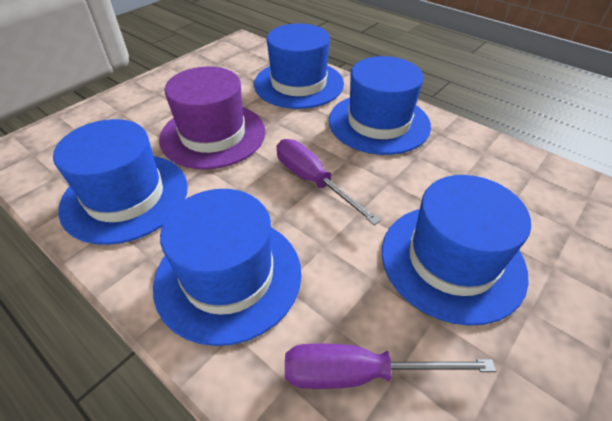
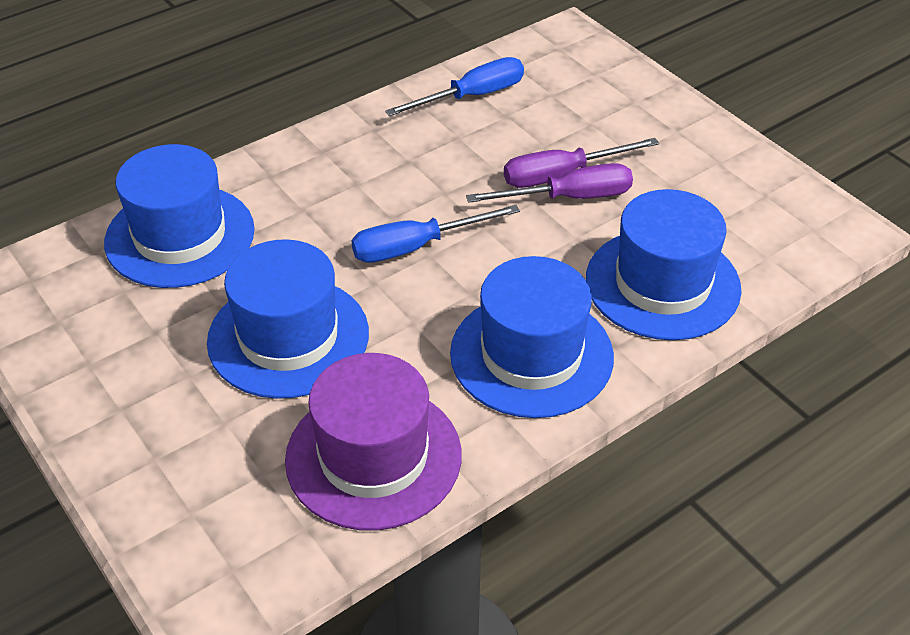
blue hat: [53,119,188,245] [153,189,301,346] [254,23,344,109] [329,56,431,155] [382,175,531,326] = 5 -> [104,144,255,288] [207,239,369,399] [450,256,614,418] [586,189,742,340] = 4
blue screwdriver: none = 0 -> [351,205,520,263] [385,57,524,116] = 2

